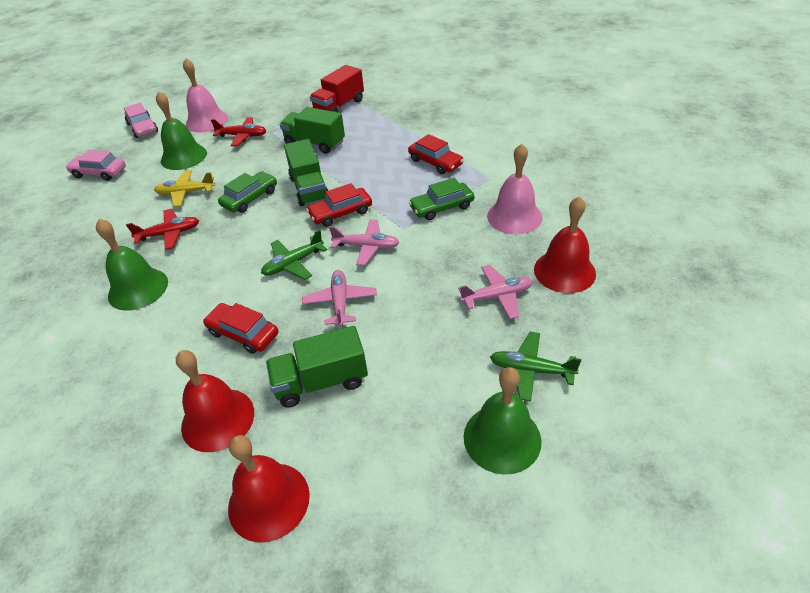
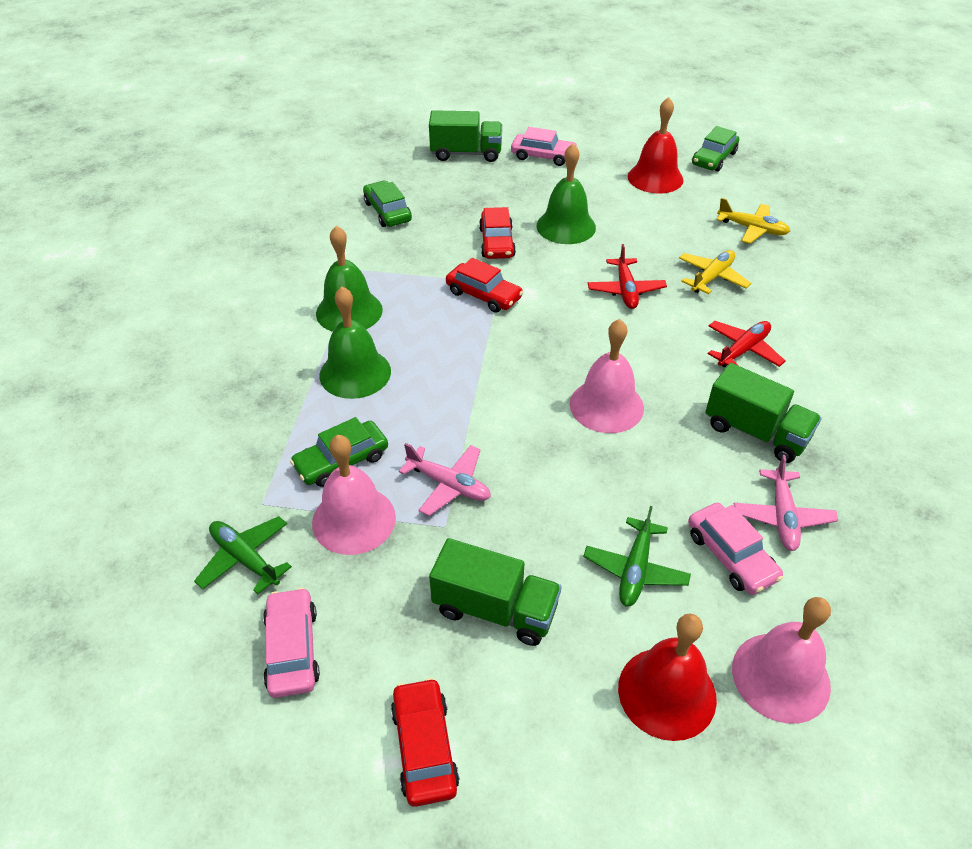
green car: [218,171,277,213] [409,178,474,220] = 2 -> [290,417,388,487] [363,180,412,227] [692,126,739,172] = 3
pink bell: [183,58,228,133] [487,144,542,235] = 2 -> [312,435,396,555] [570,319,644,433] [732,597,831,724] = 3
pink car: [66,150,126,181] [124,103,158,138] = 2 -> [263,587,320,698] [511,127,578,166] [688,503,783,595] = 3
pink plane: [302,270,377,327] [329,219,400,266] [458,265,533,319] = 3 -> [399,443,491,516] [734,455,838,551] = 2
red bell: [176,350,254,452] [228,435,310,543] [534,196,596,293] = 3 -> [618,613,717,741] [628,97,684,193] = 2
red truck: [310,65,364,112] = 1 -> none = 0
yellow plane: [154,170,215,207] = 1 -> [679,250,751,294] [717,198,790,244] = 2

